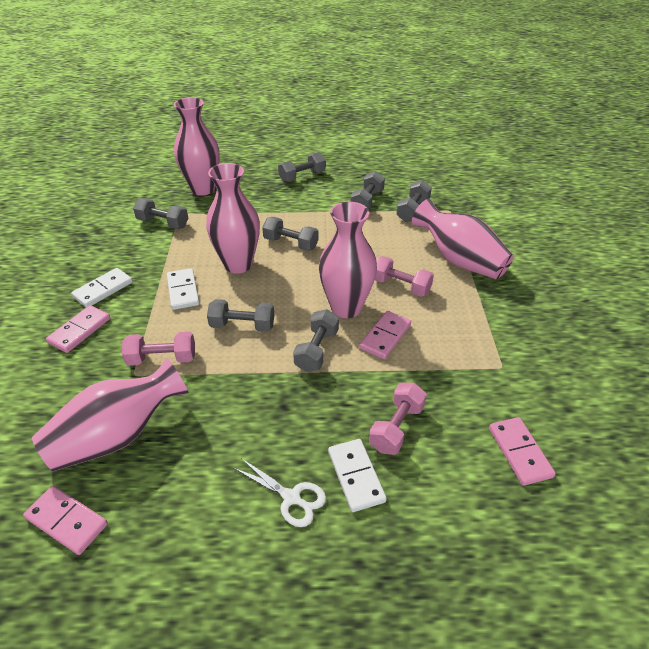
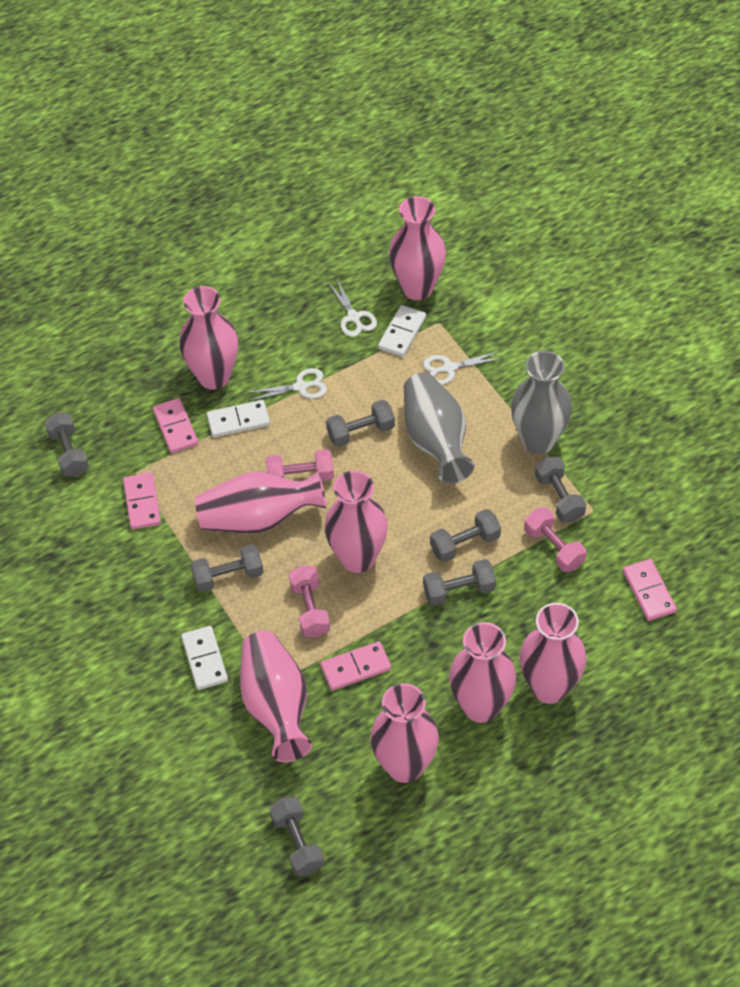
grey vase: none = 0 -> [404,372,474,484] [511,351,572,454] = 2
pink vase: [32,358,189,471] [174,97,219,196] [206,163,260,274] [319,202,377,318] [412,199,514,279] = 5 -> [179,286,238,390] [195,471,326,534] [240,631,312,762] [324,471,388,573] [370,683,439,783] [389,196,446,300] [449,622,516,723] [519,603,586,704] = 8
white scissors: [234,458,326,527] = 1 -> [246,368,327,401] [328,280,377,337] [423,351,503,385] = 3

